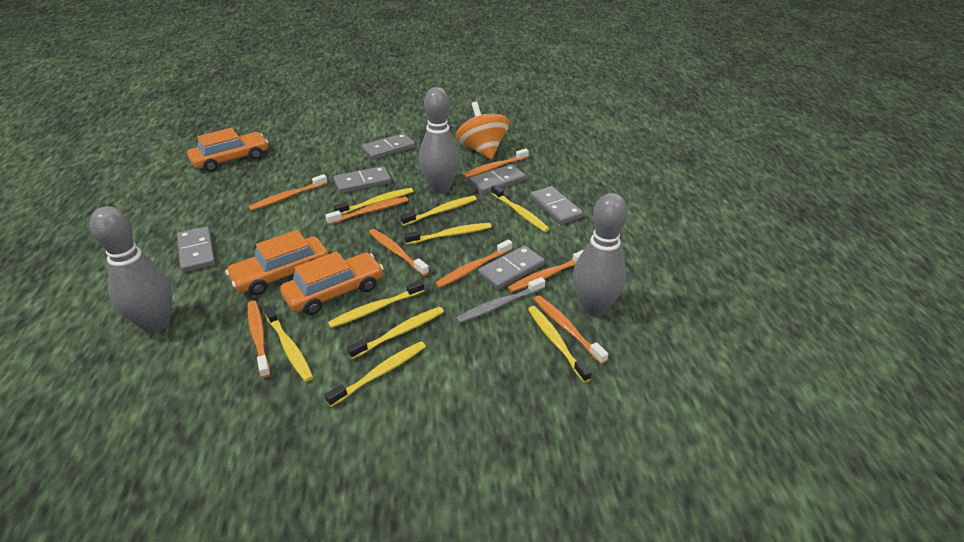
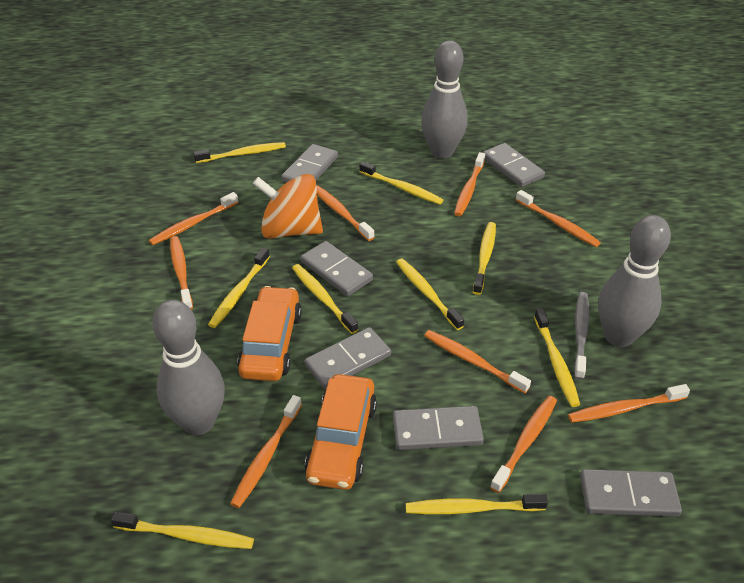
orange car: [187,128,268,172] [225,230,328,295] [280,251,384,315] = 3 -> [237,286,302,381] [305,374,377,490] = 2
orange toothbrush: [248,301,270,378] [249,174,327,211] [326,197,408,225] [369,229,429,276] [435,239,512,288] [463,148,529,178] [508,250,584,292] [534,295,608,364] = 8 -> [149,192,239,245] [170,236,193,310] [230,395,302,508] [316,185,375,241] [424,330,531,393] [454,152,485,216] [490,396,557,493] [516,190,601,247] [568,384,690,423] = 9

